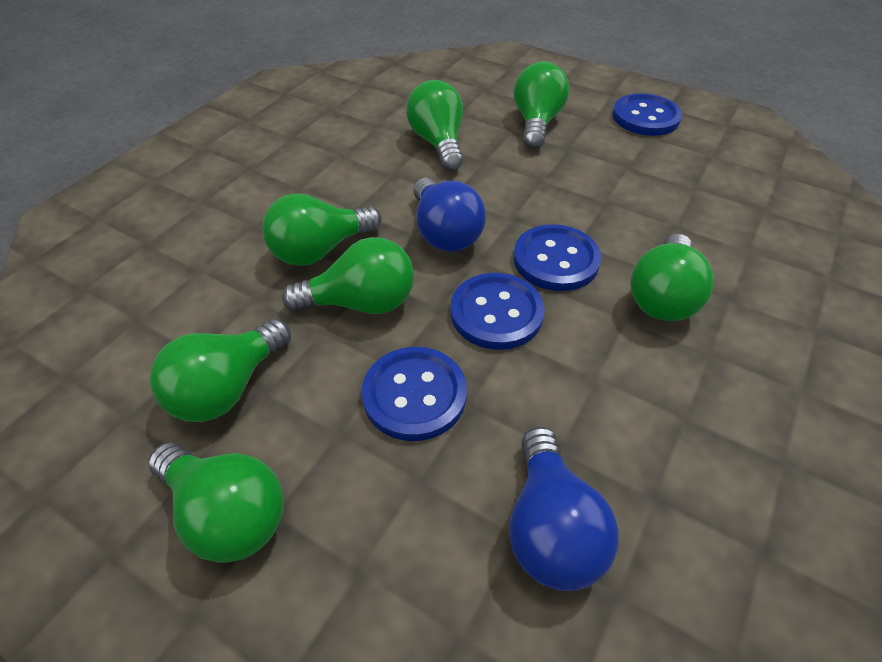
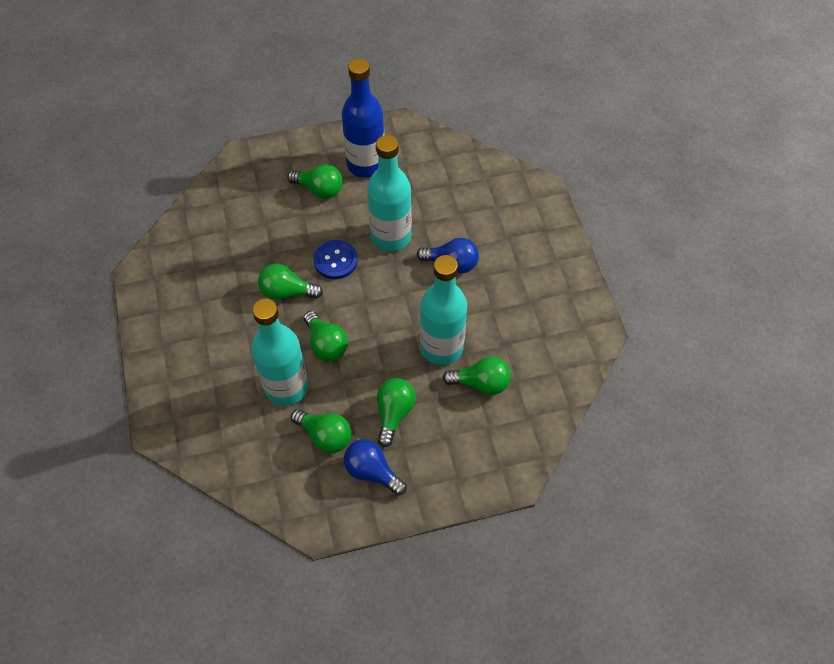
blue bottle: none = 0 -> [342,58,384,178] = 1
blue button: [362,347,467,441] [451,273,545,350] [513,224,601,291] [612,93,682,136] = 4 -> [314,240,358,279] = 1
green light bulb: [148,443,284,563] [150,319,291,422] [262,193,382,266] [282,237,414,314] [406,80,463,171] [514,62,569,149] [630,234,714,321] = 7 -> [258,264,323,300] [287,164,343,199] [291,409,351,453] [304,311,348,361] [377,378,416,448] [443,357,511,395] = 6
turquoise bottle: none = 0 -> [251,299,308,406] [367,135,412,251] [420,255,467,365] = 3

